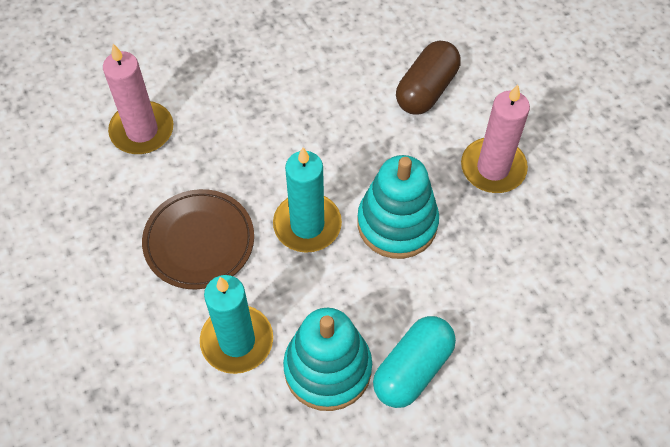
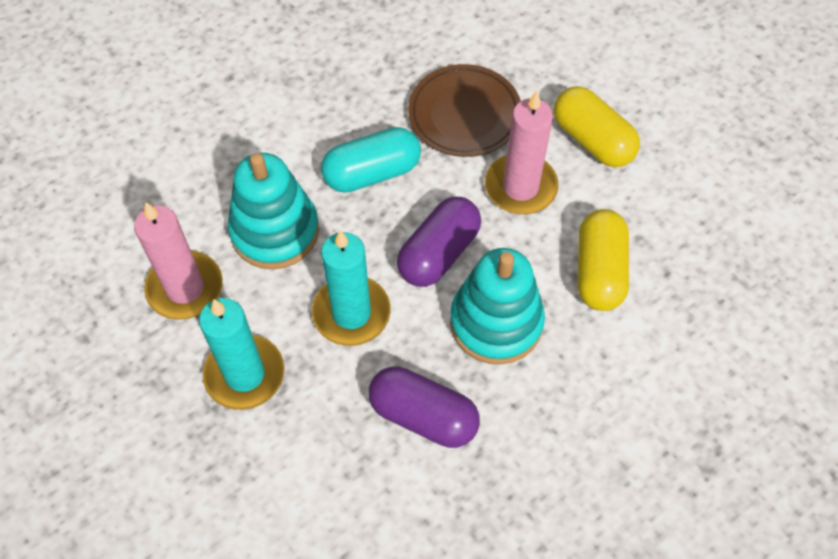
brown capsule: [396,40,461,115] = 1 -> none = 0
purple capsule: none = 0 -> [369,367,480,448] [397,197,481,287] = 2
yellow capsule: none = 0 -> [554,86,640,167] [578,209,629,311] = 2

